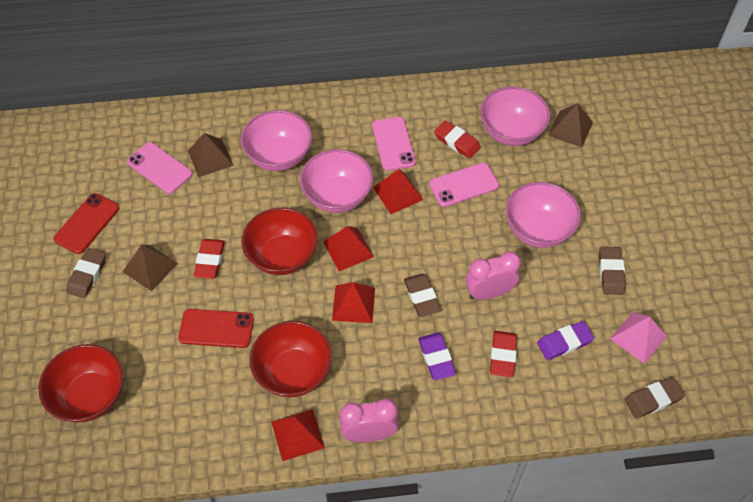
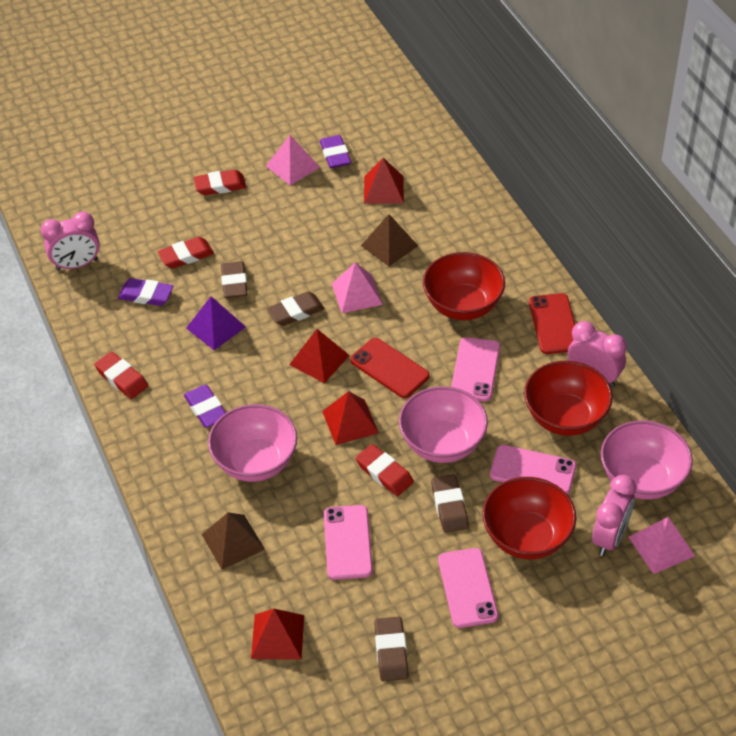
brown pyramid: [123,245,178,291] [188,133,234,177] [548,103,593,148] = 3 -> [202,512,265,570] [361,214,418,267] = 2
pink bowl: [241,110,312,171] [300,149,373,213] [480,86,550,146] [505,182,581,248] = 4 -> [208,404,298,482] [399,386,488,463] [601,420,693,500] = 3
pink clock: [340,398,398,442] [466,252,521,300] = 2 -> [41,211,100,271] [568,321,626,387] [592,475,636,556] = 3
pink phone: [127,142,192,194] [372,117,416,171] [429,163,499,207] = 3 -> [324,505,373,580] [438,548,498,628] [451,337,500,401] [490,445,576,495] = 4
pink pyramid: [610,312,667,364] = 1 -> [266,135,320,186] [332,262,383,313] [628,517,695,574] = 3
purple eraser: [418,333,456,380] [537,321,594,360] = 2 -> [118,278,174,306] [184,385,226,428] [320,135,351,168] = 3
purple pyramid: none = 0 -> [186,296,246,350] = 1
red eraser: [193,239,225,279] [434,120,481,159] [490,331,517,377] = 3 -> [94,352,148,399] [157,237,214,268] [193,169,246,195] [355,444,414,496] = 4

